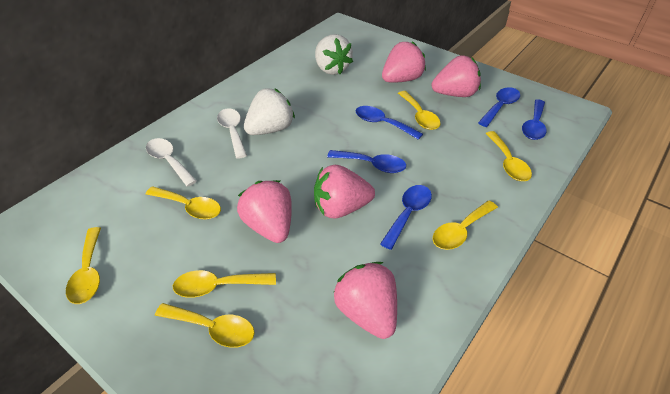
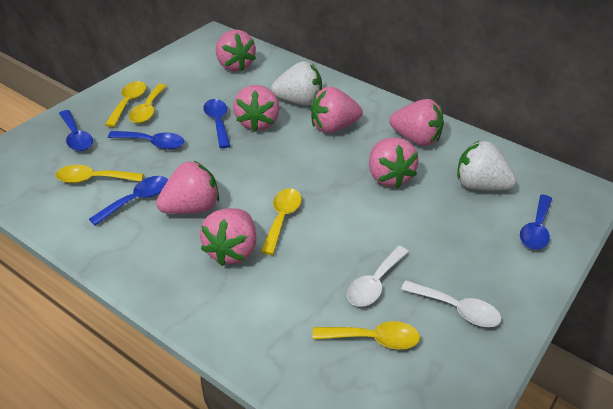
pink strawberry: [237,180,292,243] [314,165,375,218] [333,262,397,339] [382,41,426,83] [432,55,481,97] = 5 -> [156,161,219,214] [200,208,257,266] [216,30,256,71] [233,85,280,132] [310,87,363,133] [369,138,419,188] [389,99,444,146] = 7
yellow spoon: [66,227,101,304] [146,186,221,219] [155,303,255,348] [173,270,276,298] [398,91,441,130] [433,201,498,250] [485,131,532,181] = 7 -> [56,165,143,183] [105,81,146,127] [129,84,167,123] [261,188,302,255] [313,321,420,349] = 5

